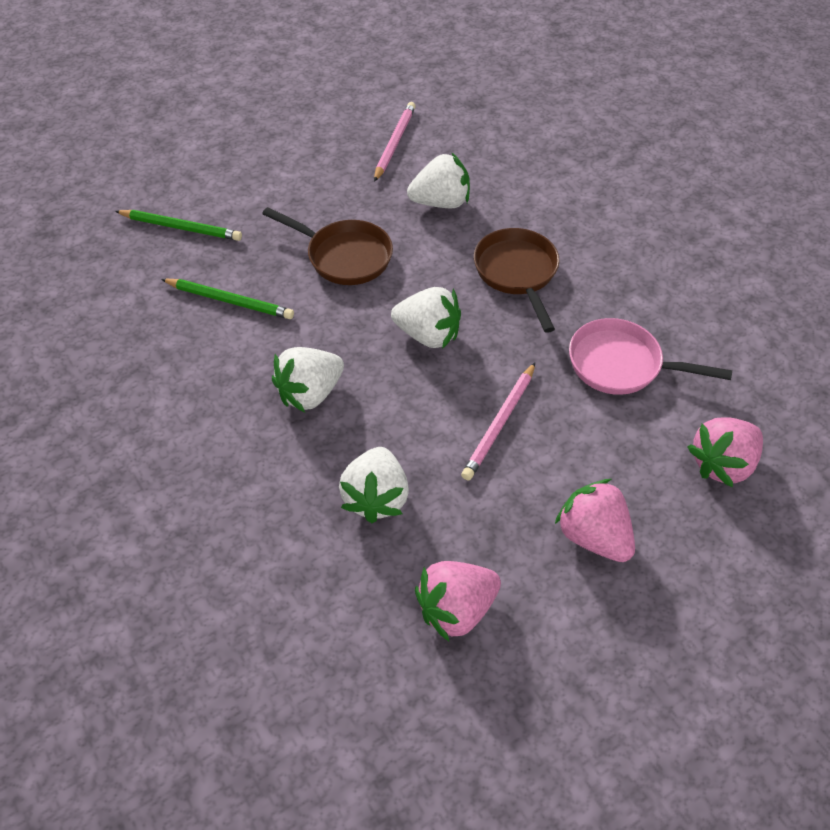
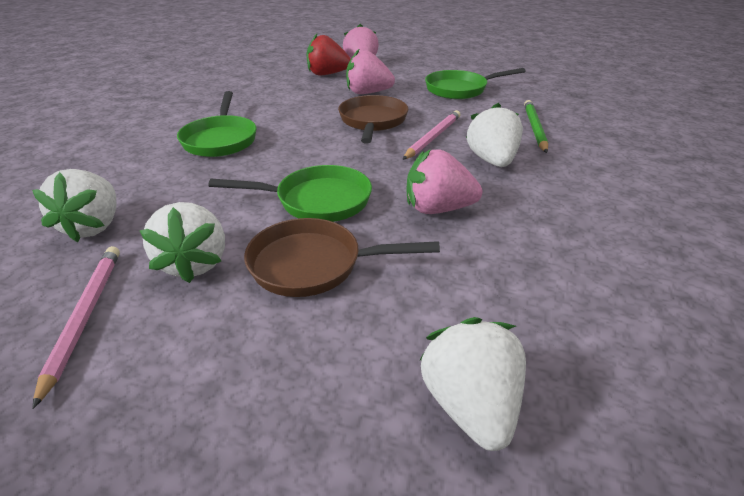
green pan: none = 0 -> [177,91,256,157] [208,165,372,222] [425,68,525,99] = 3
green pencil: [115,210,242,241] [161,279,294,319] = 2 -> [524,100,548,153] = 1
pink pan: [569,318,732,395] = 1 -> none = 0
red strawberry: none = 0 -> [307,34,351,75] = 1

